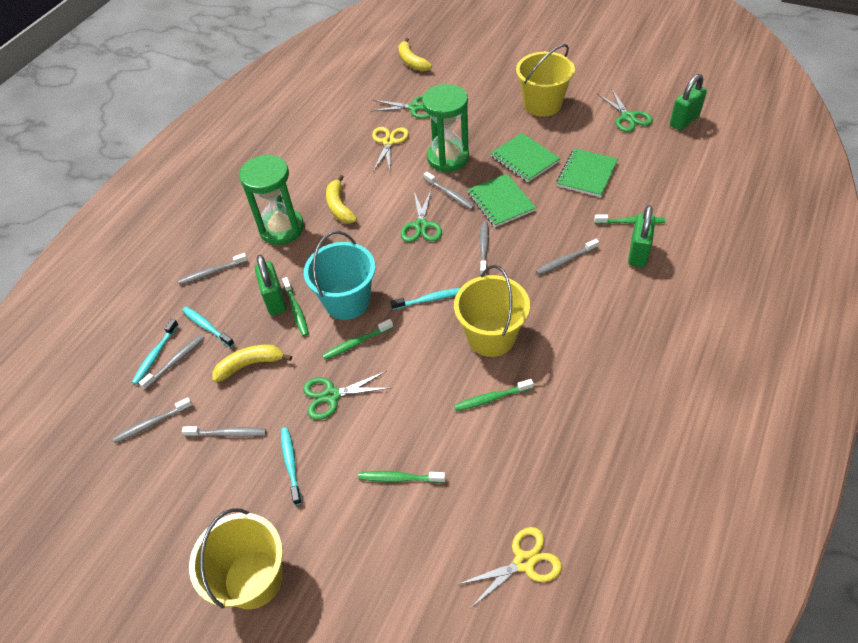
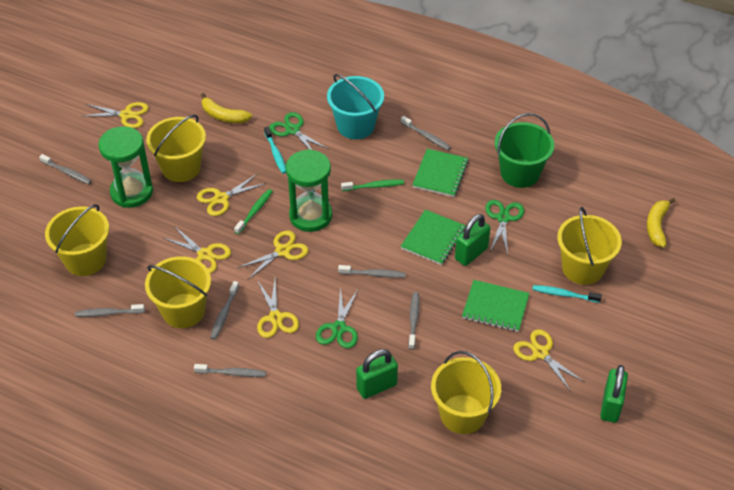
green bucket: none = 0 -> [495,113,554,188] = 1
green scissors: [303,371,391,420] [372,95,430,119] [401,190,442,242] [597,90,653,132] = 4 -> [269,112,328,150] [316,287,358,348] [485,200,524,255] = 3
green toothbrush: [282,277,309,337] [322,319,393,360] [358,471,446,483] [454,379,534,411] [594,214,666,224] = 5 -> [234,189,273,234] [341,180,404,191] = 2
turquoise toothbrush: [132,319,179,385] [182,307,235,347] [281,427,302,505] [390,288,460,310] = 4 -> [264,127,286,174] [533,285,602,303] = 2
yellow banana: [213,344,292,383] [326,175,357,223] [398,38,432,71] = 3 -> [201,93,252,123] [647,198,675,247] = 2
yellow bucket: [189,508,283,609] [454,265,530,357] [516,44,575,117] = 3 -> [45,204,109,276] [145,256,211,328] [146,115,206,182] [431,351,501,434] [557,207,622,285] = 5
yellow scissors: [372,127,409,171] [457,527,562,608] = 2 -> [83,102,149,128] [163,226,231,273] [197,174,266,216] [237,231,309,279] [257,280,299,338] [513,329,584,392] = 6

